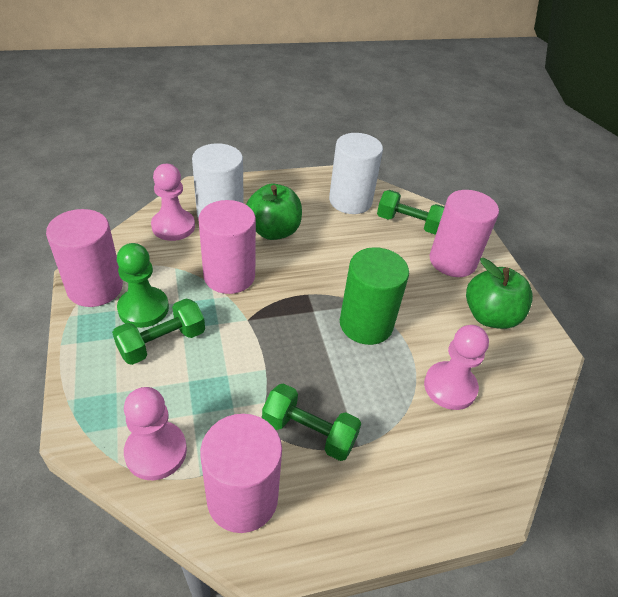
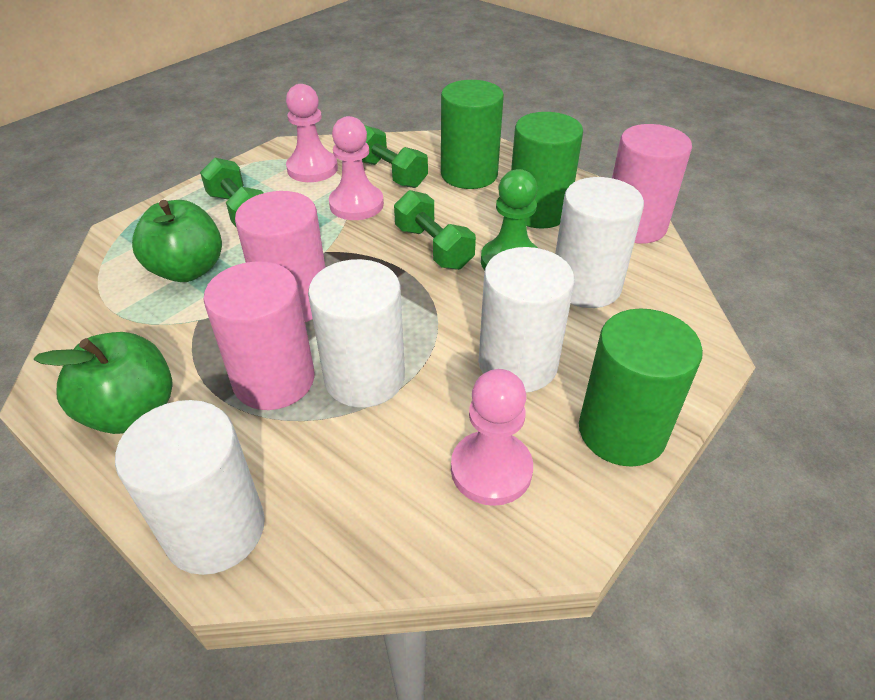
green cylinder: [340,247,409,345] = 1 -> [441,80,504,189] [511,112,583,229] [579,309,703,467] = 3
pink cylinder: [46,209,123,307] [198,200,256,294] [200,414,282,533] [430,190,499,277] = 4 -> [203,261,315,410] [235,191,325,322] [612,124,692,244] = 3
white cylinder: [192,143,244,218] [329,133,383,214] = 2 -> [115,400,265,575] [308,259,405,408] [479,247,574,393] [555,177,644,308] = 4

